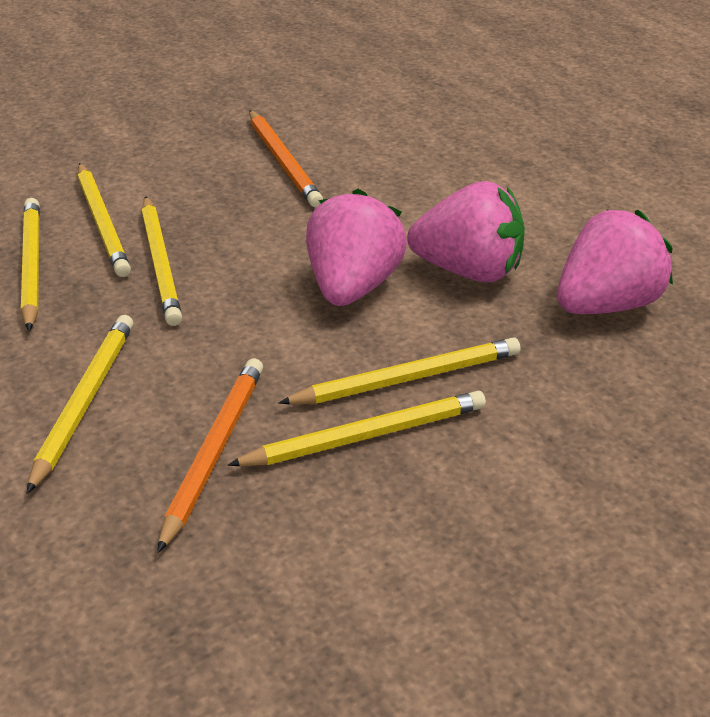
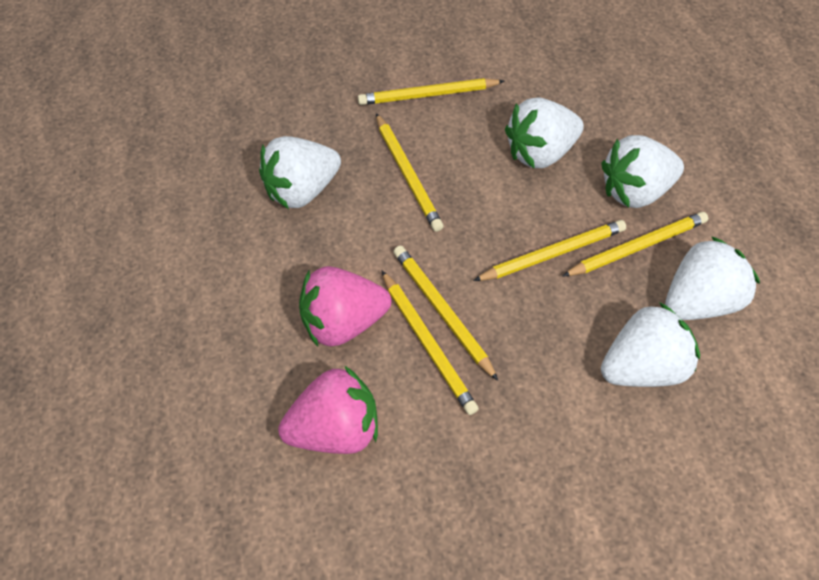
orange pencil: [157,358,263,553] [249,110,323,207] = 2 -> none = 0
pink strawberry: [306,189,407,306] [407,181,525,283] [557,210,673,314] = 3 -> [278,366,378,454] [299,266,391,347] = 2
white strawberry: none = 0 -> [259,136,341,209] [505,97,584,168] [601,135,684,208] [601,302,700,387] [665,236,760,320] = 5

